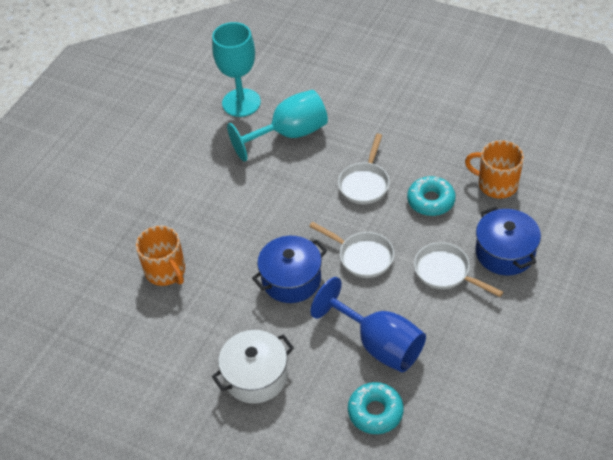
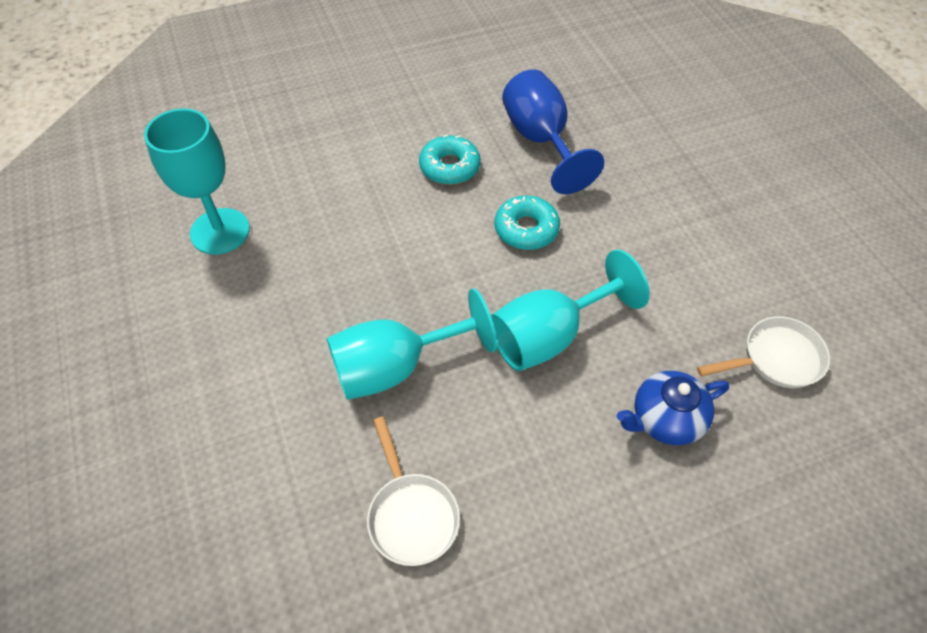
blue pot: [252,236,327,303] [476,206,541,276] = 2 -> none = 0
blue teapot: none = 0 -> [617,371,729,445] = 1
orange mug: [136,226,185,286] [465,140,524,198] = 2 -> none = 0
turquoise goblet: [212,22,261,117] [227,90,328,162] = 2 -> [144,108,250,255] [327,288,497,400] [491,249,650,372] = 3
white pan: [309,222,394,278] [338,134,390,204] [414,242,503,297] = 3 -> [367,416,460,566] [697,316,830,388] = 2
white pot: [212,330,294,404] = 1 -> none = 0

